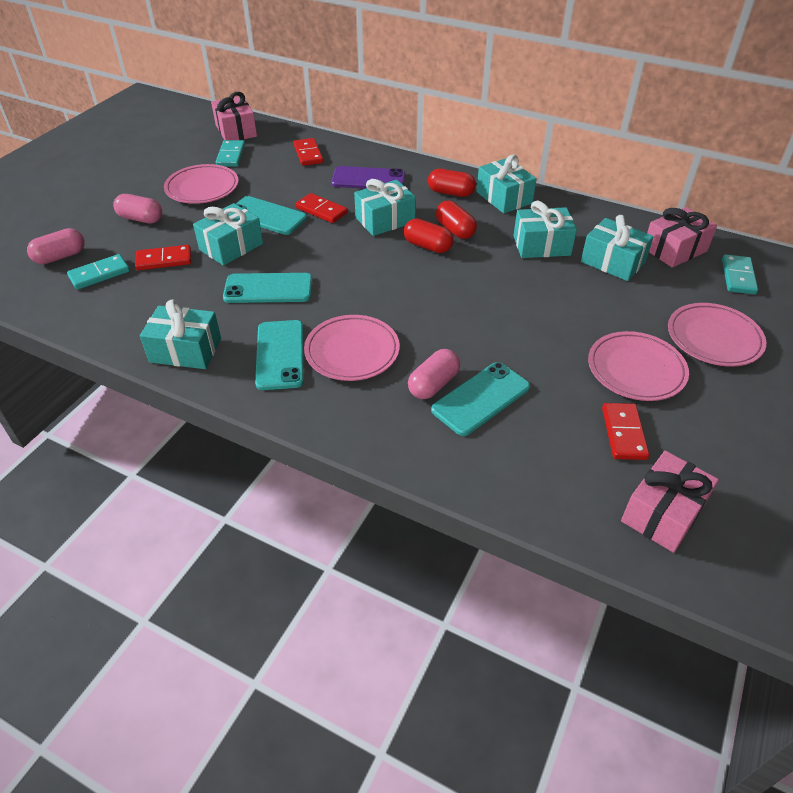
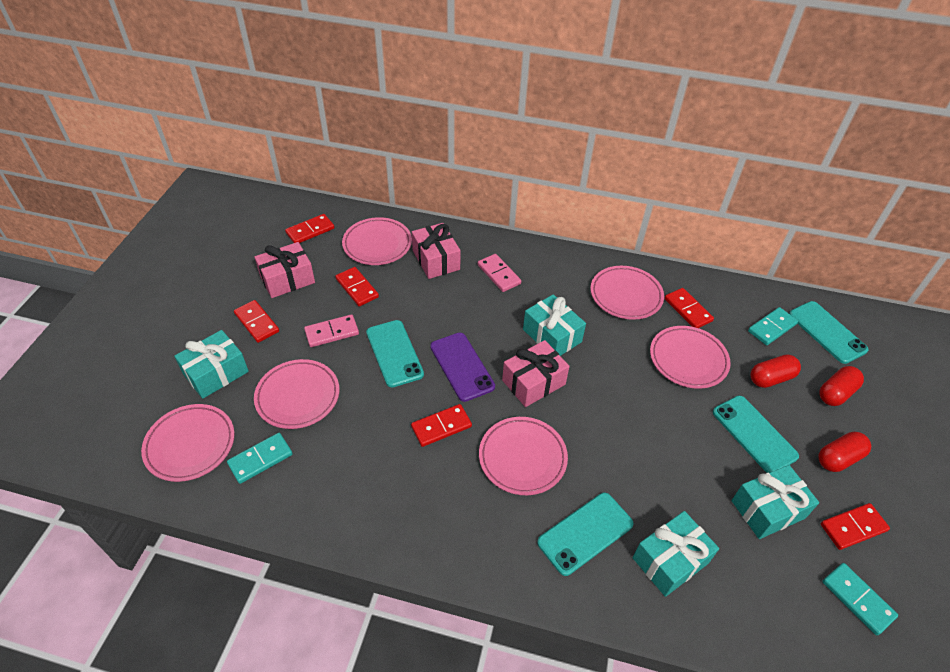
pink capsule: [27,228,85,264] [113,194,163,224] [408,349,460,399] = 3 -> none = 0
pink domino: none = 0 -> [304,314,359,347] [478,254,521,292] = 2
pink plate: [164,164,239,204] [304,315,400,381] [588,331,689,401] [668,303,766,367] = 4 -> [141,404,235,482] [254,359,339,429] [342,217,412,265] [479,417,568,495] [590,266,664,320] [650,326,731,389] = 6
red domino: [135,245,191,270] [294,138,323,166] [295,193,348,223] [602,403,650,460] = 4 -> [234,300,279,343] [285,214,334,243] [335,267,379,306] [411,404,472,447] [665,288,714,328] [821,503,890,550] = 6
turquoise gift: [140,300,221,369] [193,203,263,266] [354,179,416,236] [477,155,537,214] [513,201,577,258] [581,215,654,281] = 6 -> [174,330,249,399] [523,294,586,356] [633,511,719,597] [732,465,819,539] = 4

